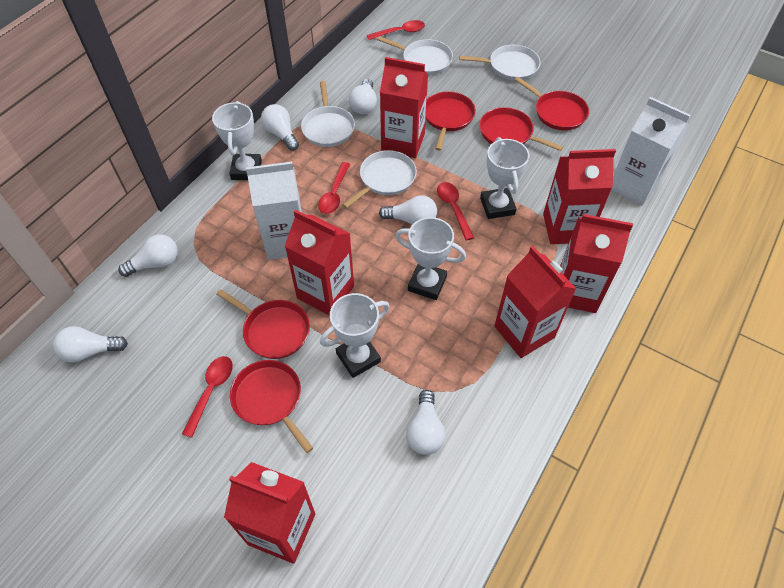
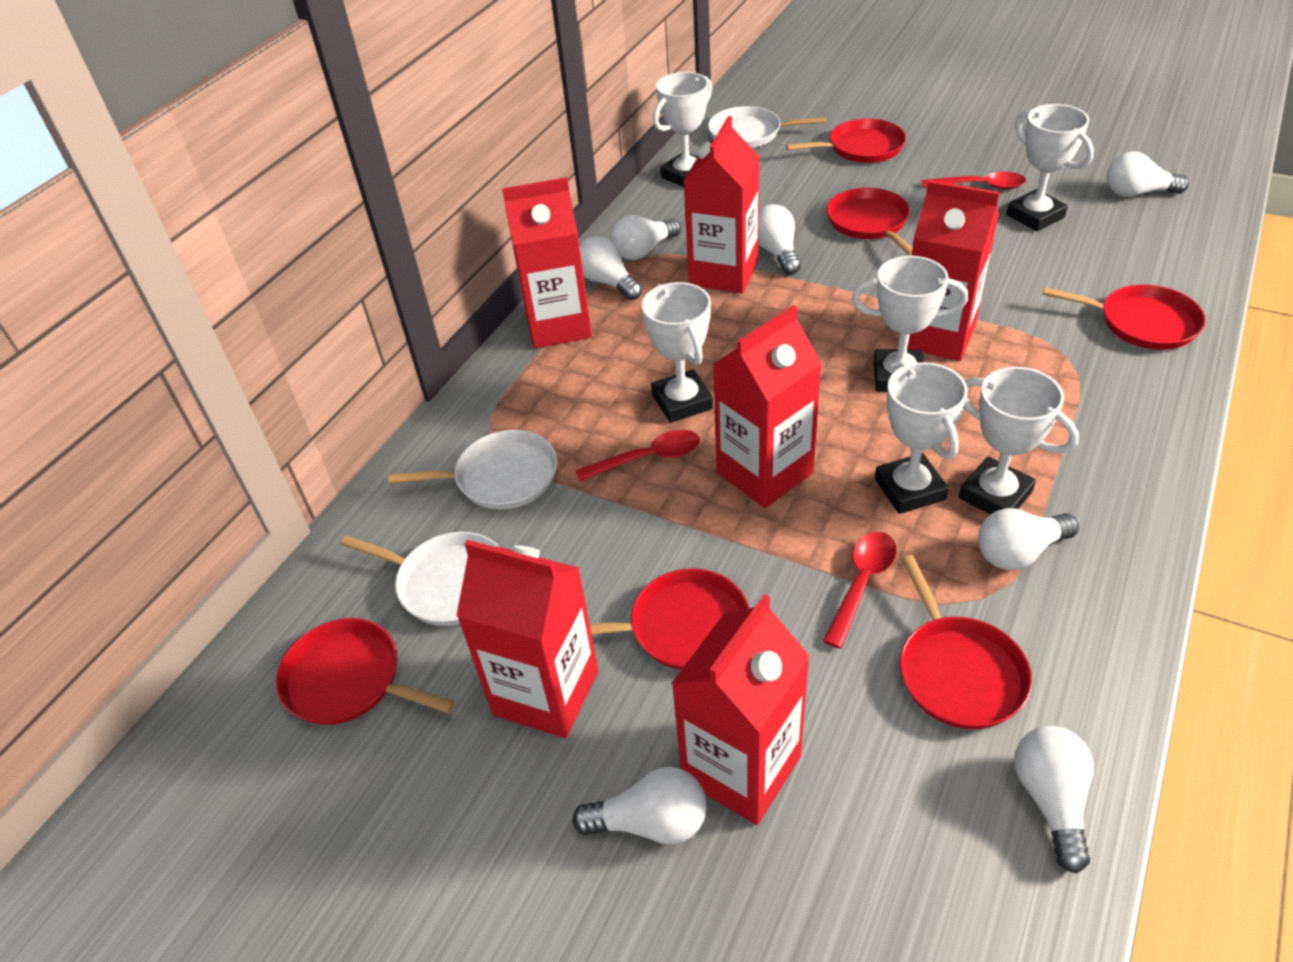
red pan: [216,289,310,359] [230,360,313,453] [426,91,476,151] [479,107,563,151] [515,77,589,130] = 5 -> [276,618,455,725] [590,568,750,670] [786,118,906,163] [827,188,913,256] [900,555,1032,729] [1043,284,1206,350] = 6
red spoon: [182,356,233,438] [318,162,350,214] [367,20,425,40] [437,182,474,241] = 4 -> [575,430,700,481] [823,532,897,649] [922,172,1026,189] = 3
white carton: [246,162,302,260] [611,97,690,206] = 2 -> none = 0
white light bulb: [53,326,128,362] [118,234,178,277] [261,104,299,151] [349,78,377,114] [379,195,437,225] [406,390,445,455] = 6 -> [572,767,707,845] [579,236,642,300] [611,215,681,260] [758,204,801,275] [978,508,1079,570] [1014,726,1094,873] [1106,151,1189,197] = 7
white pan: [301,81,355,147] [342,150,417,208] [377,36,453,75] [459,45,541,81] = 4 -> [340,532,500,626] [388,430,557,510] [708,106,827,148] = 3
white trophy: [212,101,262,180] [320,293,390,378] [396,217,466,300] [480,137,529,219] = 4 -> [642,282,713,423] [653,72,712,187] [852,256,968,392] [875,362,968,514] [959,367,1079,515] [1006,104,1094,231] = 6

